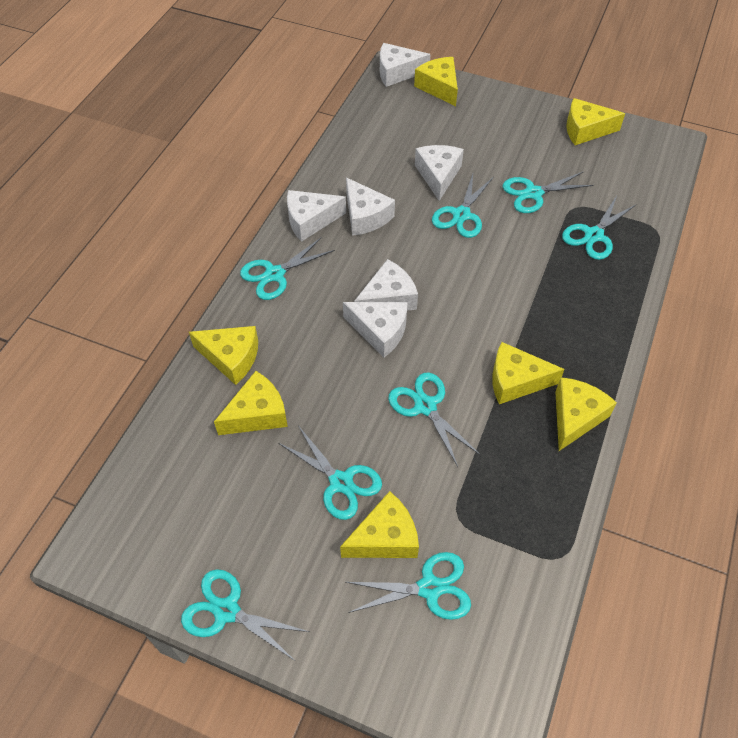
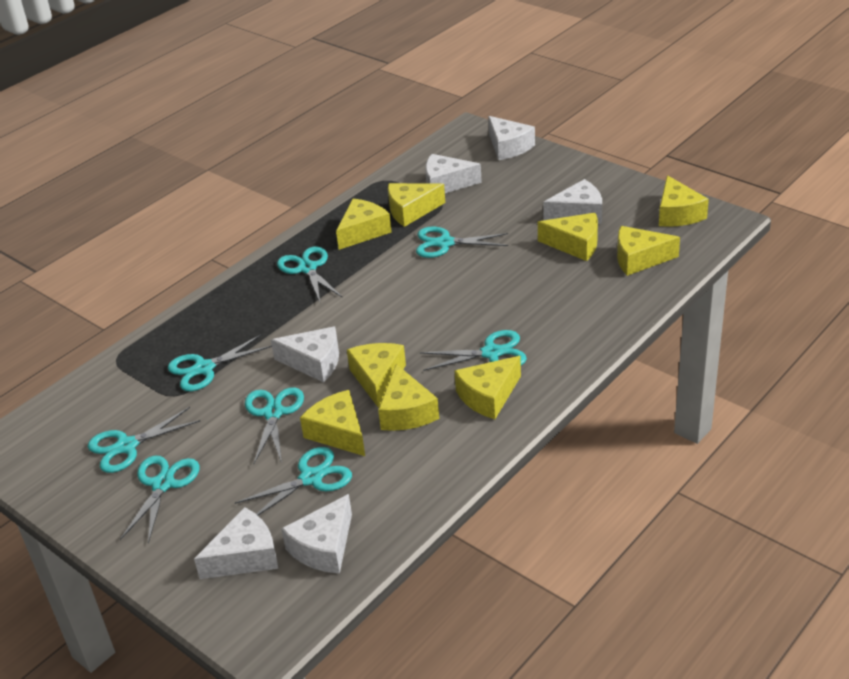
yellow cheese: [189,326,258,385] [214,371,288,435] [340,491,419,558] [414,57,458,106] [492,342,565,404] [555,377,617,451] [566,98,625,145] = 7 -> [300,390,365,456] [336,199,392,250] [347,343,406,408] [378,364,439,431] [388,183,445,227] [454,356,521,419] [538,213,598,261] [617,226,680,276] [659,175,709,227] = 9

